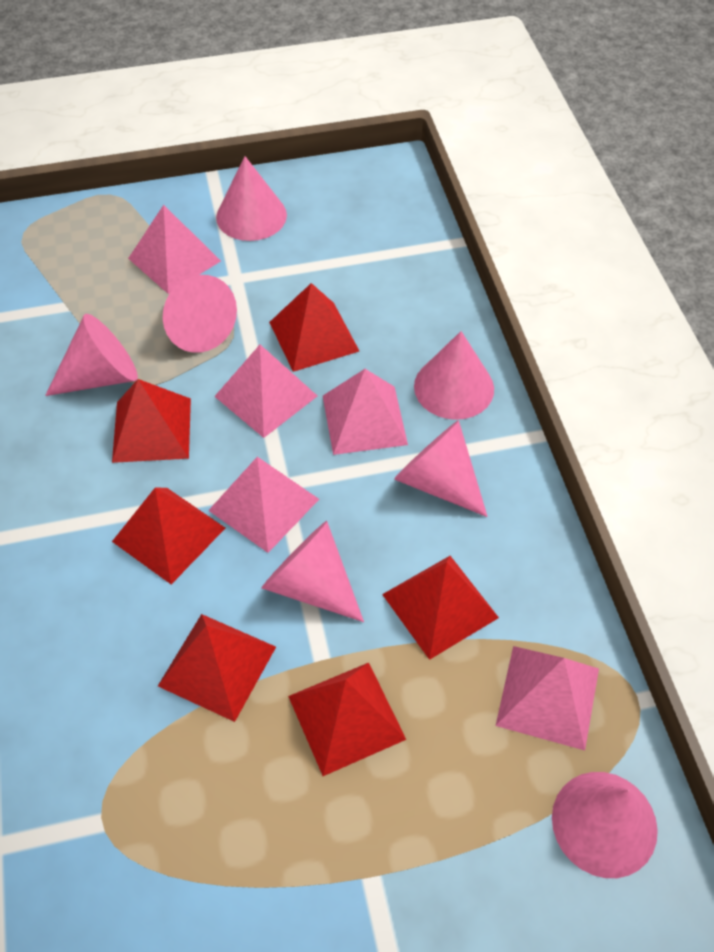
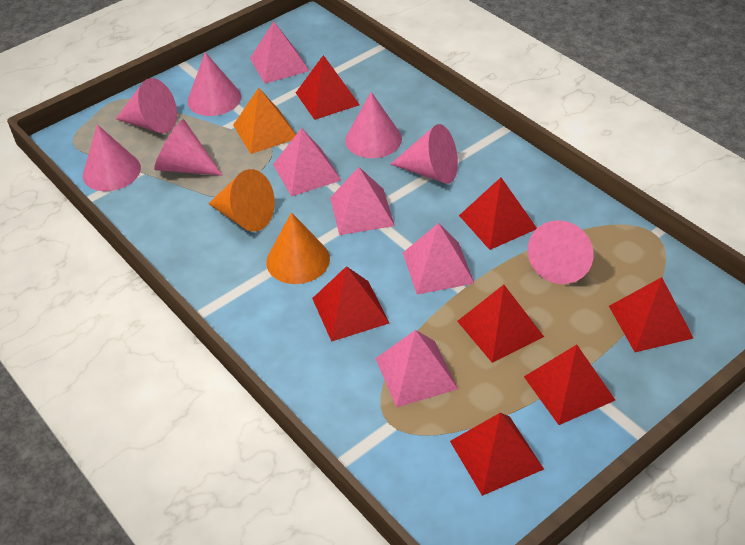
orange cone: none = 0 -> [209,169,275,232] [266,212,330,284] = 2
orange pyramid: none = 0 -> [233,88,296,154] = 1
red pyramid: [112,379,191,463] [112,488,225,584] [158,614,276,722] [269,283,359,372] [288,663,406,776] [382,556,499,660] = 6 -> [296,55,360,120] [312,266,389,342] [450,413,544,496] [457,285,544,363] [459,177,537,250] [524,345,615,425] [609,277,693,352] = 7

